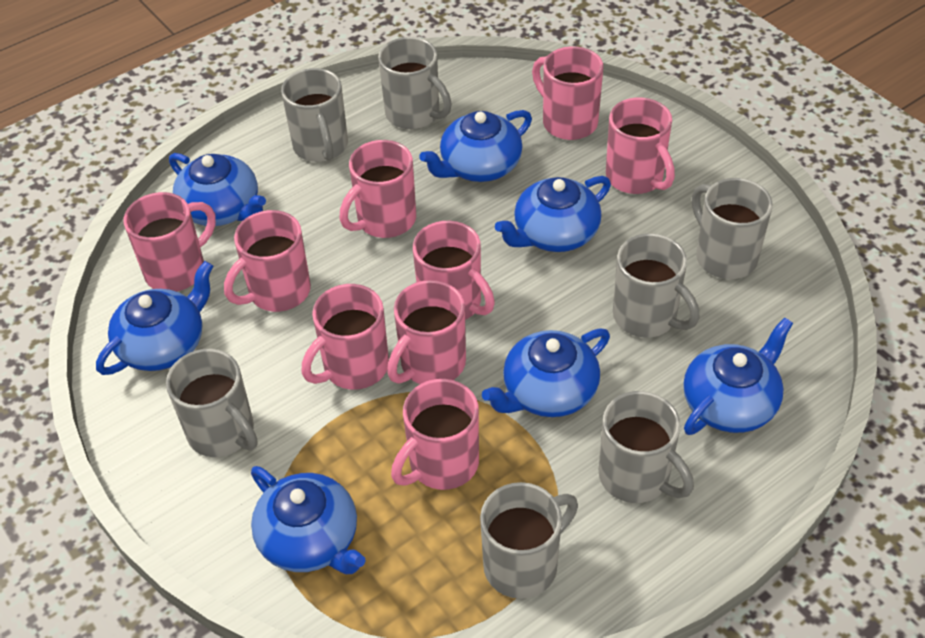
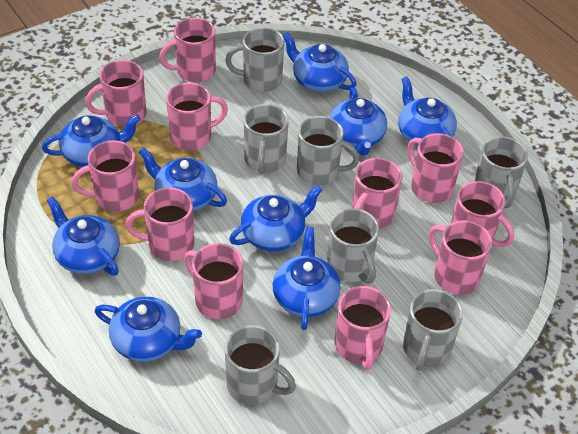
blue teapot: [96,261,213,375] [169,153,266,226] [251,466,366,574] [419,110,532,182] [482,328,610,417] [495,176,611,252] [683,317,793,435] = 7 -> [42,115,141,167] [47,196,120,276] [95,297,202,362] [139,147,227,211] [229,185,322,251] [272,227,340,330] [283,32,356,92] [329,88,387,155] [398,77,457,146] = 9
pink mug: [124,192,216,292] [224,210,311,312] [302,284,389,389] [340,140,416,238] [387,280,466,384] [391,379,479,490] [413,221,495,320] [532,46,603,140] [606,97,675,194] = 9 -> [71,140,139,212] [85,60,146,127] [125,187,194,261] [159,18,216,82] [166,83,228,150] [184,243,243,319] [335,286,391,370] [352,158,402,229] [407,133,464,203] [429,220,492,295] [451,181,514,247] = 11

